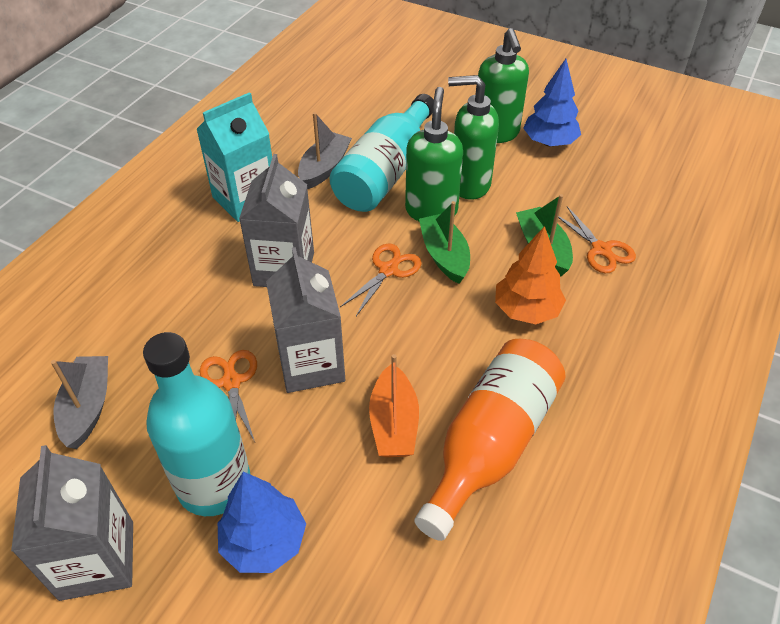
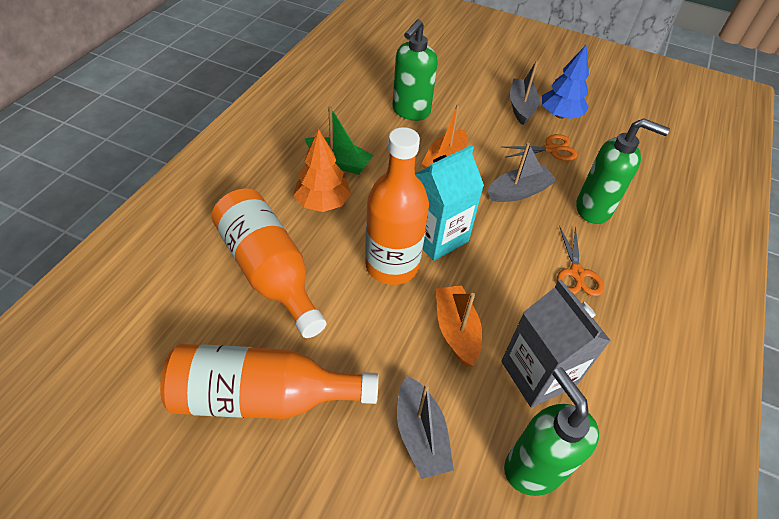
blue tree: [218,471,306,573] [523,59,581,147] = 2 -> [542,45,589,119] = 1
green boat: [419,201,470,284] [516,194,573,276] = 2 -> [305,106,373,175] = 1
grey boat: [51,356,108,449] [298,112,352,189] = 2 -> [397,376,454,479] [488,142,557,202] [510,60,540,125] = 3
grey carton: [11,445,133,601] [239,154,314,287] [266,247,345,393] = 3 -> [501,280,611,408] = 1
orange boat: [369,354,419,457] = 1 -> [421,104,467,169] [436,285,482,367] = 2
orange bottle: [415,339,566,541] = 1 -> [160,344,379,419] [212,189,326,338] [365,127,429,285] = 3
orange scissors: [200,350,257,442] [340,243,422,316] [558,206,636,273] = 3 -> [503,134,577,161] [557,226,604,296] = 2
turquoise bottle: [143,332,251,516] [330,94,434,212] = 2 -> none = 0

